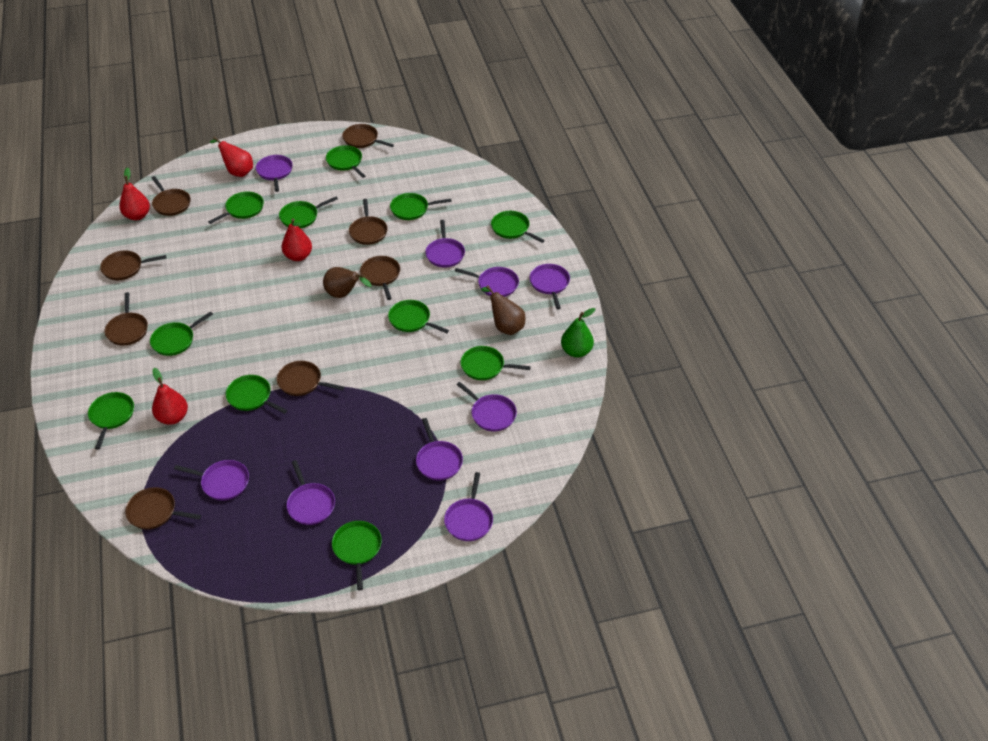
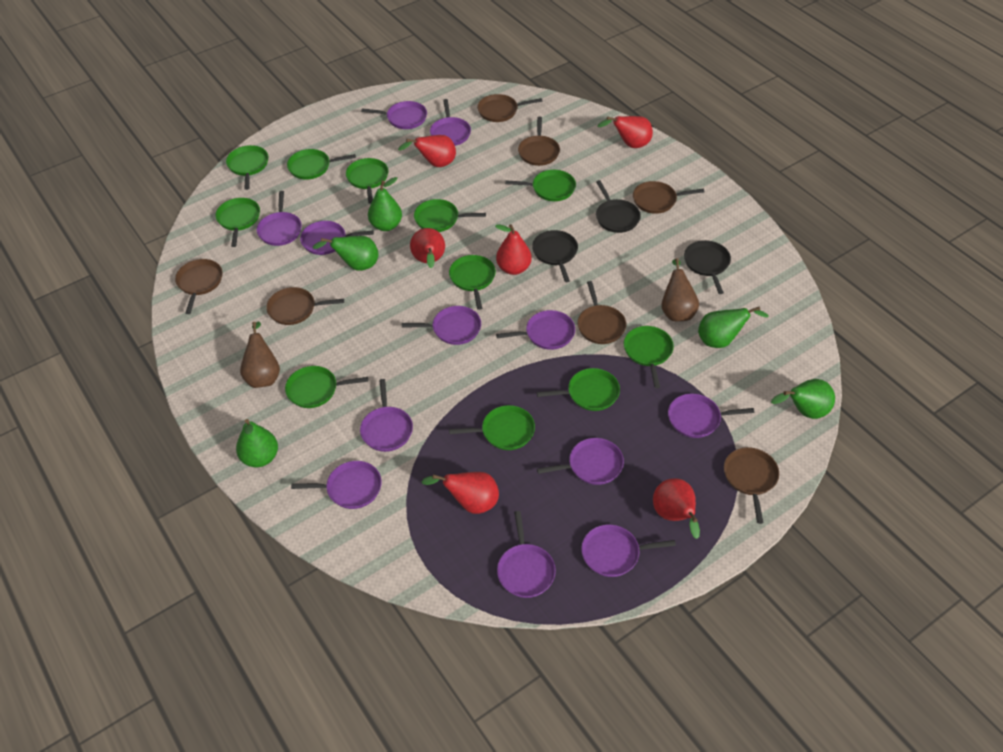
black pan: none = 0 -> [532,230,578,282] [596,180,641,233] [684,240,731,294] = 3
brown pan: [100,251,166,280] [105,292,148,346] [125,487,201,529] [152,176,190,216] [277,361,344,396] [342,124,394,148] [349,199,388,245] [360,256,400,300] = 8 -> [175,259,222,314] [266,287,344,325] [477,94,542,122] [518,117,560,166] [577,281,626,344] [633,181,704,214] [724,447,779,524] = 7
green pear: [561,308,595,358] = 1 -> [236,419,278,467] [312,236,378,271] [368,177,402,231] [698,306,769,348] [771,379,835,419] = 5
purple pan: [174,460,249,500] [256,155,293,192] [287,460,335,525] [416,418,463,481] [425,220,465,268] [444,472,493,541] [455,267,519,297] [457,382,517,431] [529,264,570,309] = 9 -> [257,191,302,246] [291,461,382,509] [300,221,374,255] [360,379,413,452] [361,101,427,129] [402,306,481,345] [430,99,471,146] [496,310,575,350] [497,511,556,598] [537,438,624,485] [581,525,676,577] [668,394,754,438] = 12
red pear: [119,167,150,220] [152,368,188,425] [210,136,253,177] [281,218,312,261] = 4 -> [398,135,456,167] [410,228,445,268] [422,472,499,514] [495,224,532,275] [597,116,653,148] [653,478,700,539] = 6

